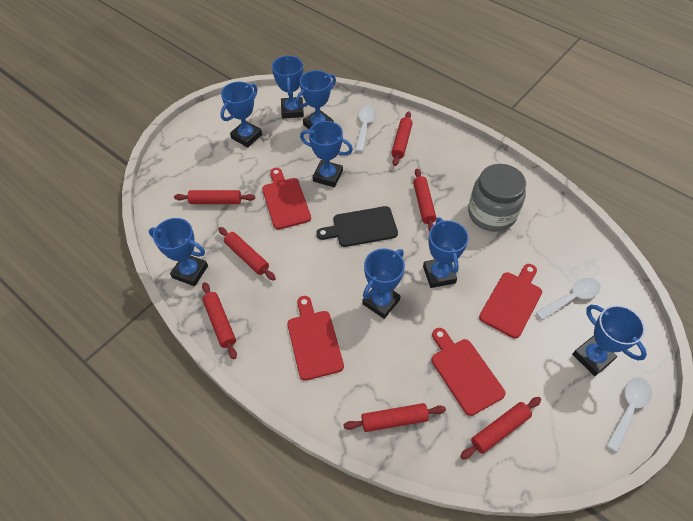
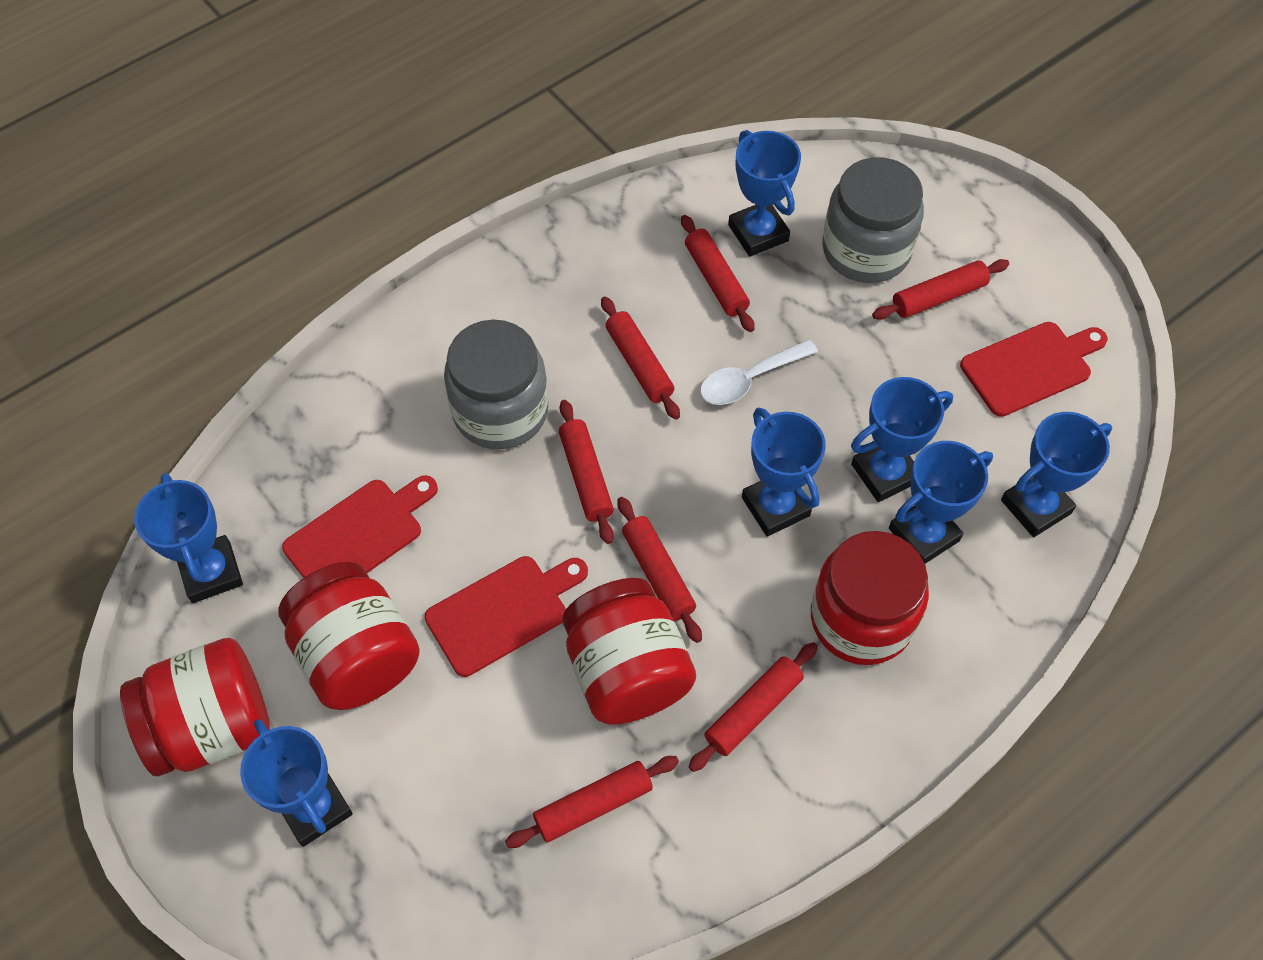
black cutting board: [316,206,398,247] = 1 -> none = 0
blue trophy: [149,218,208,286] [220,82,262,147] [272,55,304,118] [296,70,336,129] [300,121,353,187] [362,248,405,319] [423,218,469,288] [572,305,647,376] = 8 -> [134,473,243,603] [240,719,353,847] [728,130,801,256] [742,408,826,537] [851,377,953,502] [889,441,993,564] [1001,412,1112,537] = 7
grey jar: [468,164,526,232] = 1 -> [444,320,548,449] [822,157,924,283] = 2
red cutting board: [262,168,311,230] [287,296,344,381] [431,328,506,416] [479,264,542,339] = 4 -> [282,475,438,578] [424,556,588,677] [960,322,1108,417] = 3
red jar: none = 0 -> [120,638,270,776] [278,562,420,710] [562,578,696,725] [811,531,929,665] = 4
white spoon: [355,106,377,152] [536,278,601,320] [606,378,652,453] = 3 -> [700,339,818,405] = 1

